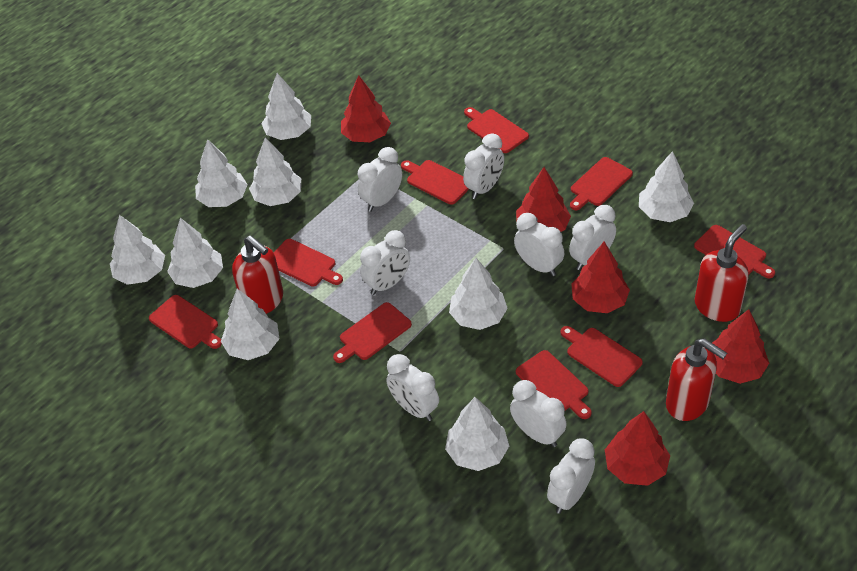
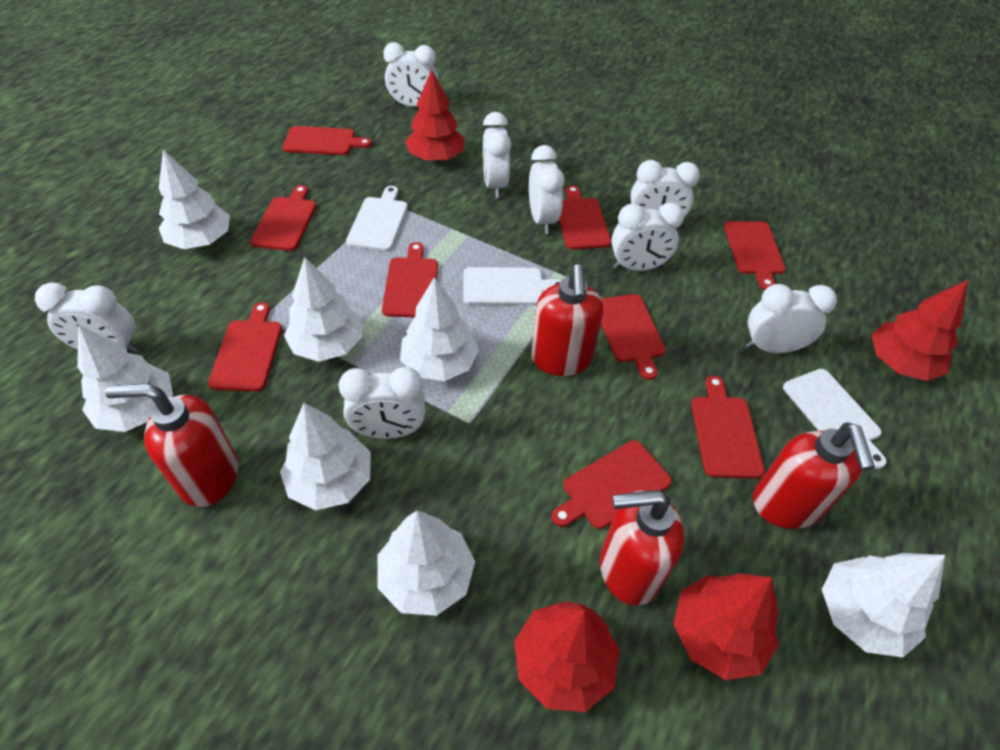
red soap dispenser: [232,235,283,314] [666,338,727,421] [694,224,749,322] = 3 -> [105,384,238,507] [531,264,603,376] [600,490,684,606] [753,422,875,529] = 4
red tree: [341,75,391,142] [516,167,571,232] [571,242,630,313] [605,411,670,486] [712,309,769,384] = 5 -> [405,69,465,161] [514,601,620,712] [674,573,778,680] [871,280,968,381] = 4
white cutting board: none = 0 -> [346,186,408,251] [463,267,561,305] [783,369,887,469] = 3
white tree: [110,215,165,285] [167,218,223,288] [195,139,248,207] [221,289,279,360] [249,138,301,206] [262,73,311,140] [445,397,509,471] [449,258,508,330] [639,151,694,222] = 9 -> [77,325,173,432] [159,150,230,249] [280,403,371,510] [284,257,363,362] [377,511,475,616] [400,277,479,381] [822,553,945,657] = 7

